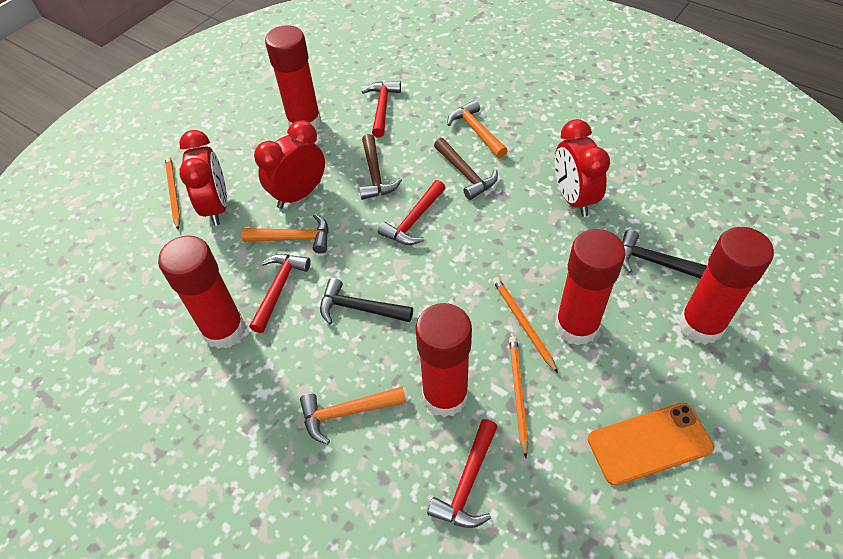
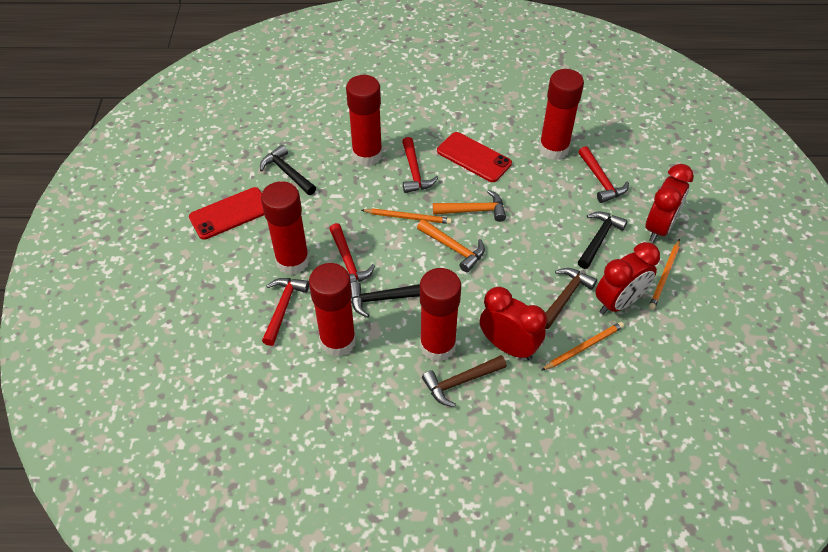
black hammer: [320,278,413,324] [622,230,707,279] = 2 -> [260,145,316,195] [351,282,420,318] [578,212,628,269] = 3
orange hammer: [241,214,329,254] [300,386,406,445] [447,100,508,158] = 3 -> [417,219,485,272] [433,190,506,222] = 2
orange phone: [588,403,714,486] = 1 -> none = 0
red phone: none = 0 -> [189,187,264,240] [437,132,512,182] = 2

